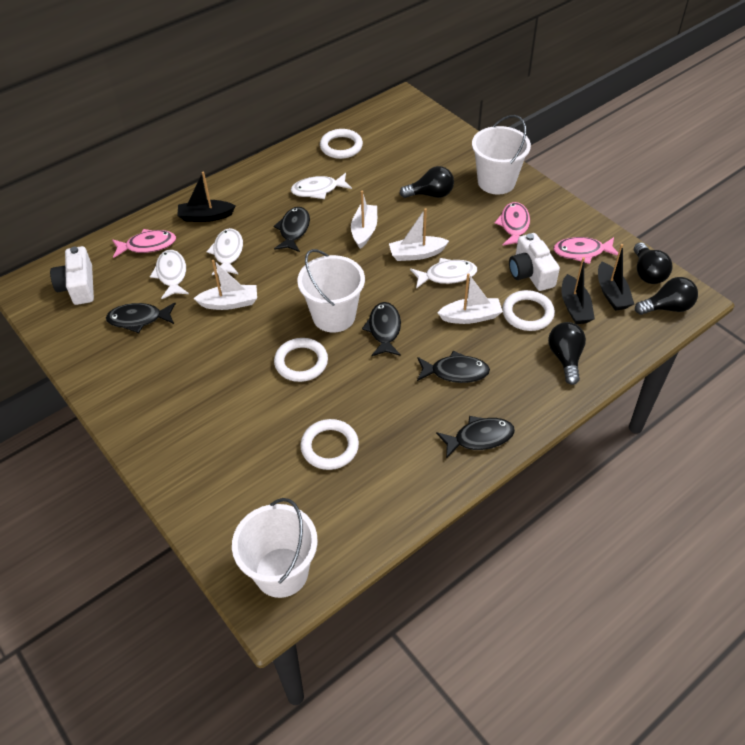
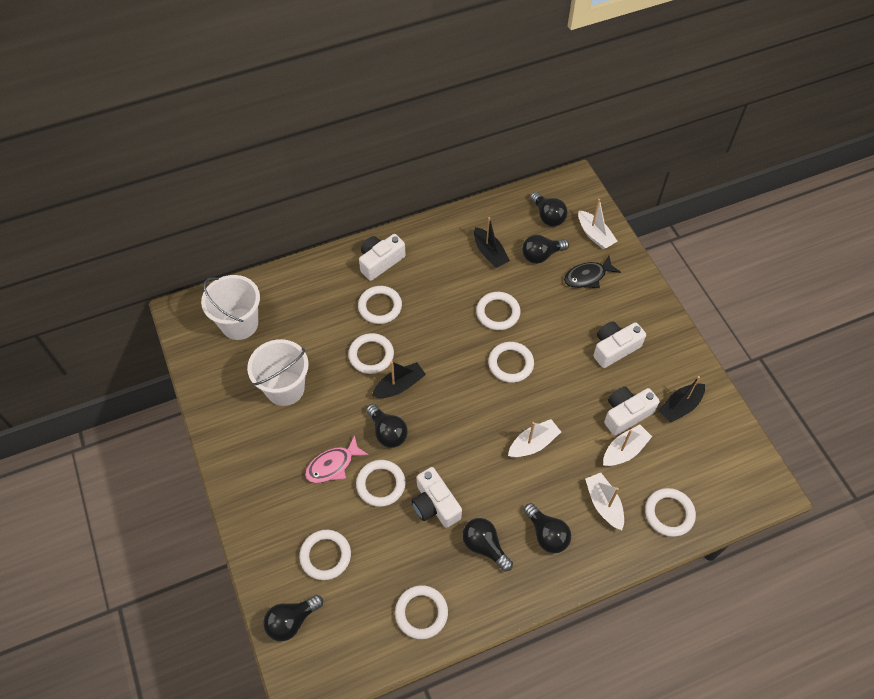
black fish: [106,302,176,333] [273,207,310,252] [362,302,401,356] [417,351,490,383] [436,416,515,459] = 5 -> [564,256,621,288] = 1
black light bulb: [399,166,454,198] [548,322,586,385] [634,242,672,284] [635,277,698,315] = 4 -> [263,595,323,642] [366,404,408,448] [462,518,513,571] [522,235,569,264] [524,503,571,553] [530,192,568,227] = 6
pink fish: [112,229,176,258] [494,202,530,246] [553,237,618,264] = 3 -> [305,435,369,483] = 1
white bucket: [232,498,318,598] [297,249,365,333] [472,115,531,195] = 3 -> [201,275,260,340] [247,339,309,406] = 2
white camera: [50,246,94,305] [509,233,560,291] = 2 -> [359,234,406,281] [411,467,462,528] [593,321,646,368] [604,387,660,436] = 4
white fish: [150,250,189,299] [206,228,243,275] [291,173,352,199] [410,258,477,289] = 4 -> none = 0
white ring: [274,338,328,382] [300,419,359,470] [320,129,363,159] [502,290,555,331] = 4 -> [299,530,351,580] [348,333,394,374] [356,460,406,507] [358,286,402,324] [395,585,448,639] [476,292,521,330] [488,342,534,383] [645,488,696,537] = 8

